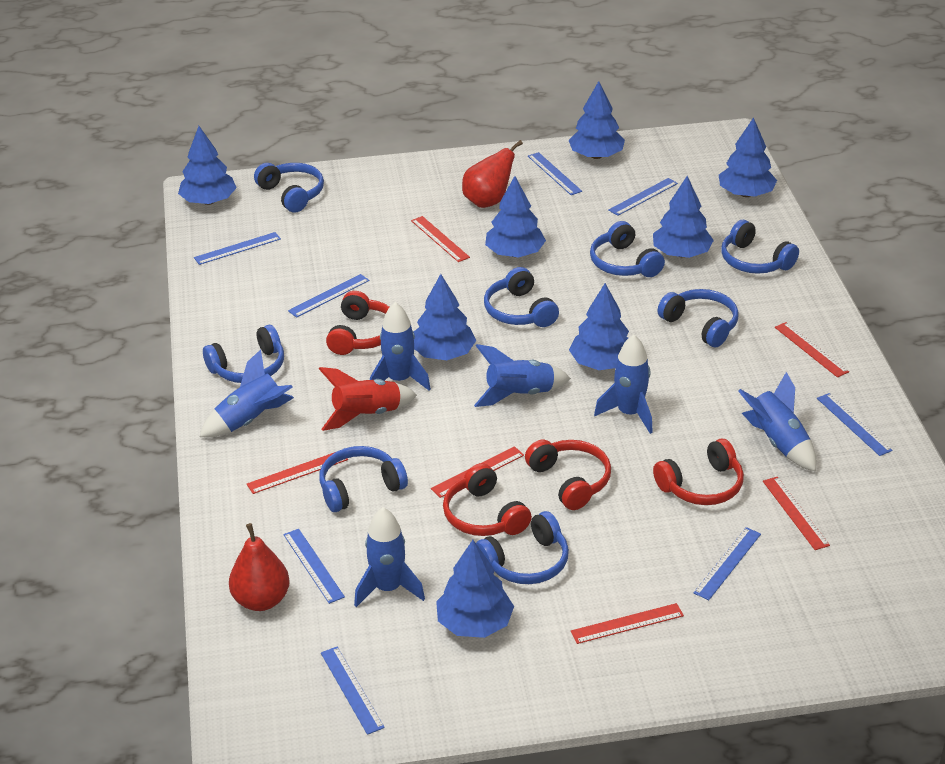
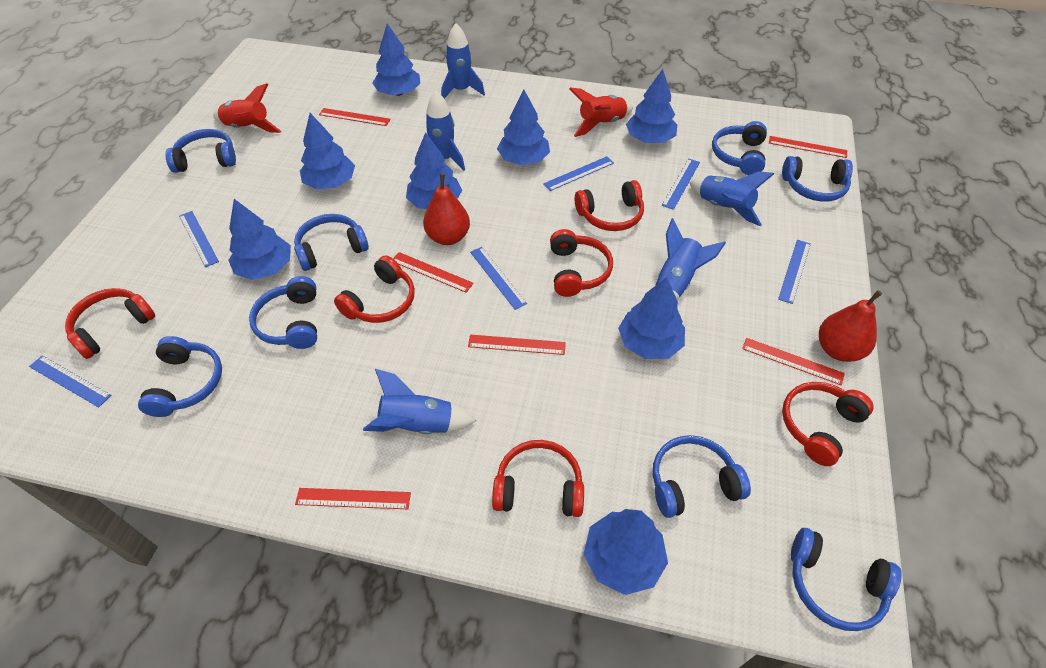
blue rocket: [200,349,294,438] [354,507,425,607] [370,302,431,391] [474,344,571,407] [594,335,653,434] [738,372,816,472] = 6 -> [363,369,476,434] [426,91,465,171] [441,23,485,99] [655,218,726,300] [689,171,774,226] = 5
blue ruler: [194,232,281,265] [283,529,345,604] [288,274,370,318] [321,646,385,735] [528,152,582,195] [609,178,678,216] [694,527,761,600] [817,393,893,456] = 8 -> [29,355,111,408] [179,211,219,267] [470,247,527,310] [543,156,614,191] [662,159,700,210] [778,240,811,304] = 6
red headphones: [326,291,389,355] [443,463,532,536] [525,440,611,510] [653,439,744,505] = 4 -> [65,288,155,359] [334,255,415,323] [492,440,584,517] [550,229,613,297] [575,180,644,231] [782,382,874,466] = 6
red rocket: [319,367,417,431] = 1 -> [213,83,281,133] [569,88,633,137] = 2

